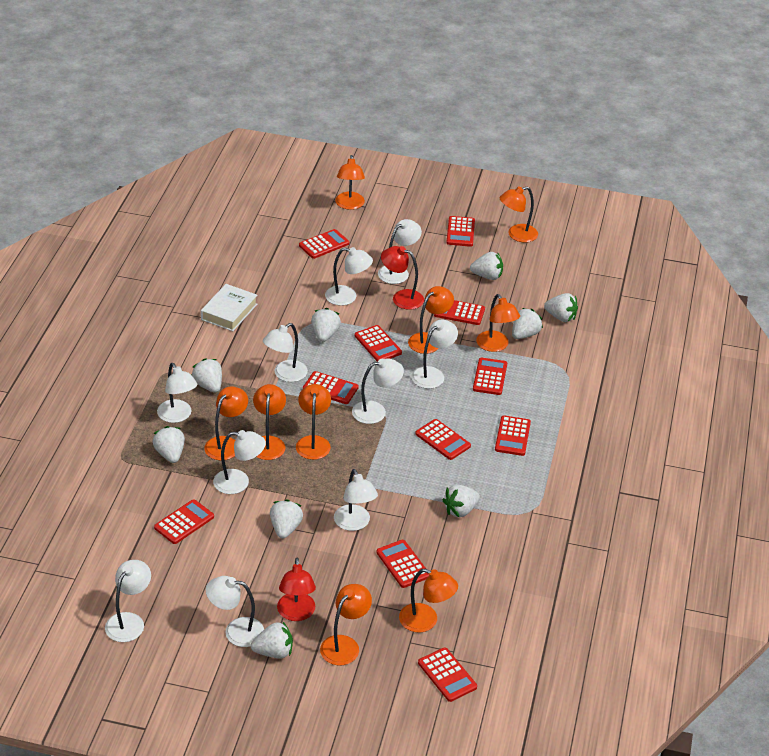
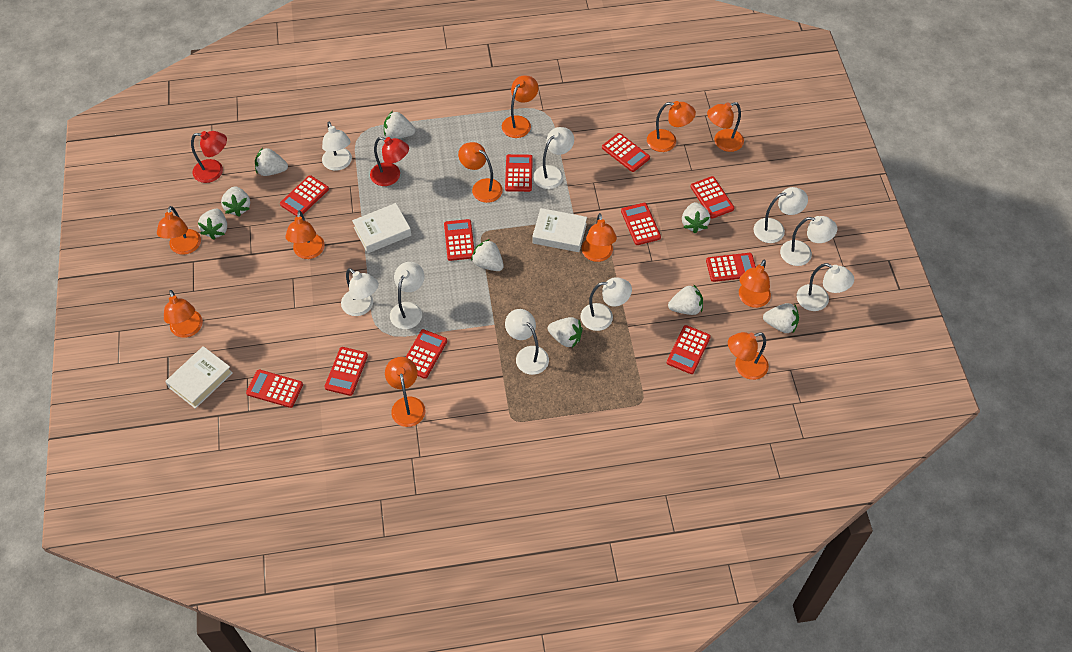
orange lamp: [204,386,248,461] [253,384,286,460] [296,384,331,460] [320,584,372,665] [335,155,365,210] [399,568,458,633] [408,286,454,354] [476,294,520,352] [500,186,538,242] = 9 -> [157,206,201,255] [164,290,203,338] [286,211,325,259] [385,357,425,427] [458,142,503,203] [502,75,538,138] [582,213,617,262] [647,101,696,152] [707,102,744,152] [728,332,769,380] [739,260,771,308] = 11
white book: [201,284,258,331] = 1 -> [165,346,233,409] [352,203,412,253] [532,208,587,252] = 3
white lamp: [105,560,151,642] [157,363,198,423] [206,576,264,647] [213,430,266,494] [263,323,308,382] [325,247,373,306] [334,469,378,531] [352,358,404,424] [378,219,422,284] [411,320,458,389] = 10 -> [322,121,352,171] [341,268,379,316] [390,262,424,329] [505,309,549,375] [533,127,574,189] [580,277,632,331] [754,187,808,243] [780,216,837,266] [797,263,854,311] = 9

